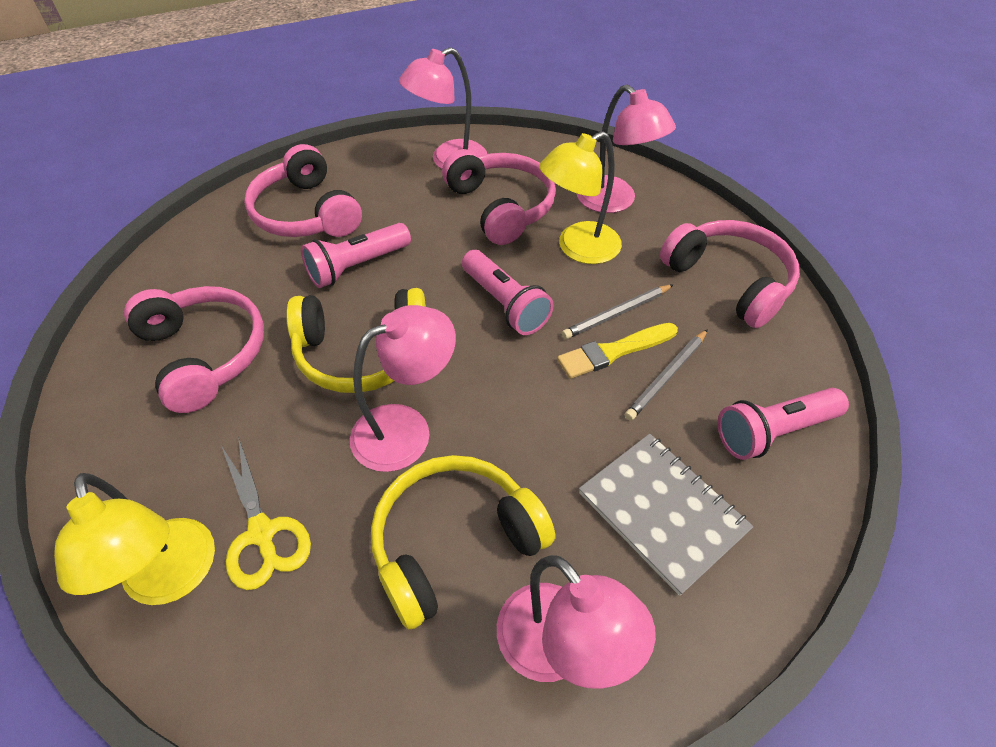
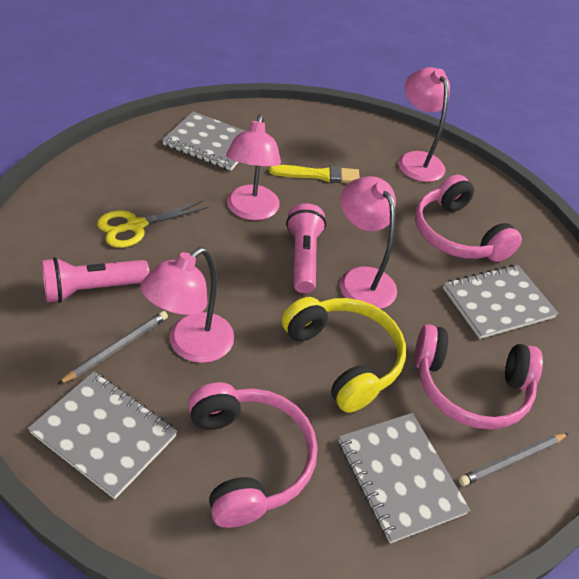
grey notebook: [579,433,754,596] = 1 -> [28,371,177,499] [162,111,245,171] [339,413,471,543] [443,264,559,339] = 4
pink flashlight: [301,223,411,288] [462,250,554,335] [718,388,849,460] = 3 -> [42,257,149,303] [286,203,326,293] = 2
pink headphones: [124,286,264,413] [244,144,362,237] [442,149,556,245] [660,220,800,328] = 4 -> [188,382,317,528] [414,324,543,430] [415,175,522,262] = 3
yellow headphones: [286,288,426,393] [371,455,555,630] = 2 -> [282,297,406,413] = 1
yellow lamp: [54,473,215,605] [539,131,622,264] = 2 -> none = 0

